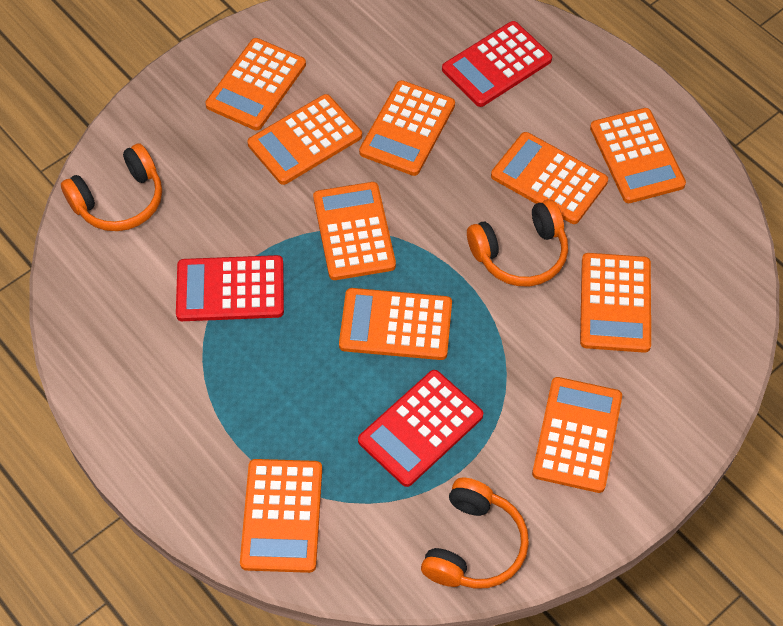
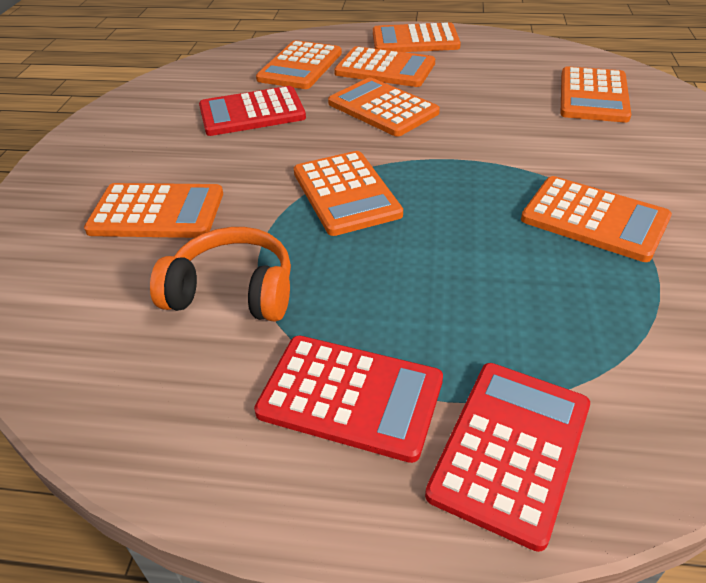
orange calculator: [205,38,306,130] [240,459,322,573] [247,94,362,185] [313,182,396,280] [339,288,452,360] [359,80,455,176] [491,132,608,224] [532,377,622,493] [580,253,651,353] [590,108,686,203] = 10 -> [84,183,223,238] [256,40,342,89] [294,151,403,236] [328,78,440,137] [334,46,435,87] [373,22,461,52] [521,176,672,262] [561,66,632,123] = 8
orange headphones: [61,143,162,231] [421,477,529,589] [467,199,568,286] = 3 -> [150,227,291,322] = 1

